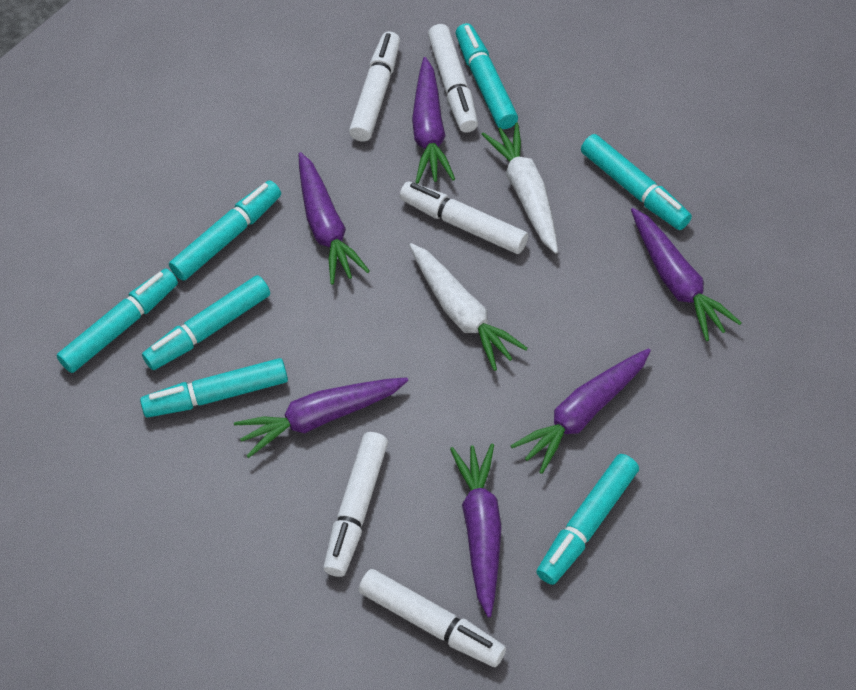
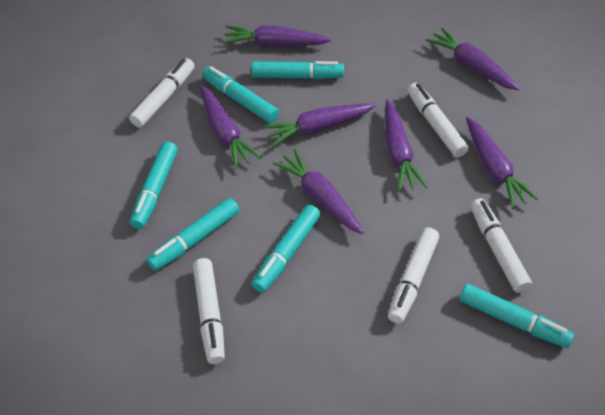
purple carrot: [234,377,408,458] [299,152,370,285] [412,57,455,184] [450,443,501,617] [510,348,651,474] [631,208,741,341] = 6 -> [200,85,262,169] [223,25,331,46] [263,104,376,146] [273,149,364,234] [385,100,428,192] [425,28,520,90] [466,117,539,209] = 7
turquoise marker: [56,268,178,373] [140,358,288,417] [142,275,270,370] [169,180,281,281] [456,23,518,129] [536,454,639,585] [581,134,692,230] = 7 -> [130,141,178,229] [146,198,239,271] [202,66,279,123] [251,61,344,79] [252,205,321,293] [460,284,574,348] = 6
white carrot: [409,243,528,371] [481,123,558,254] = 2 -> none = 0

